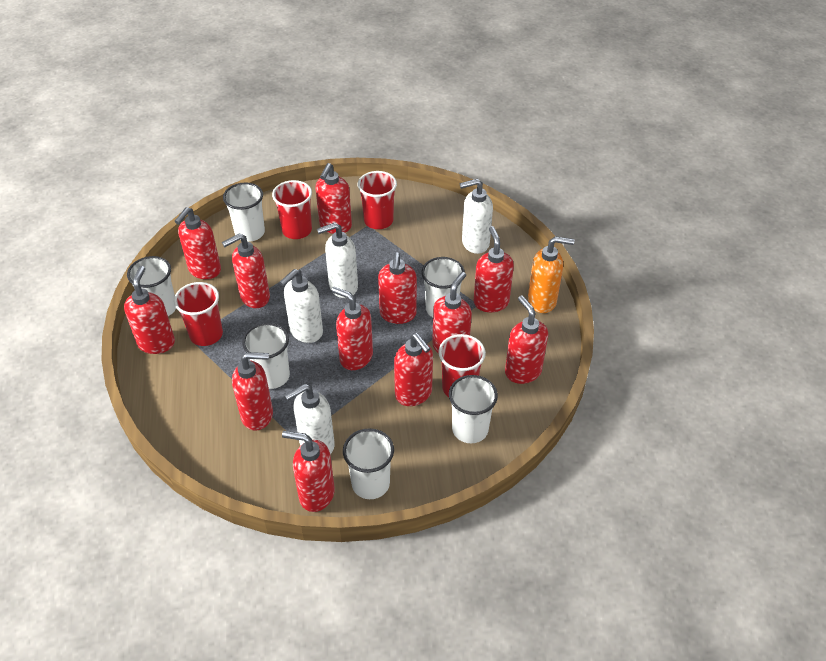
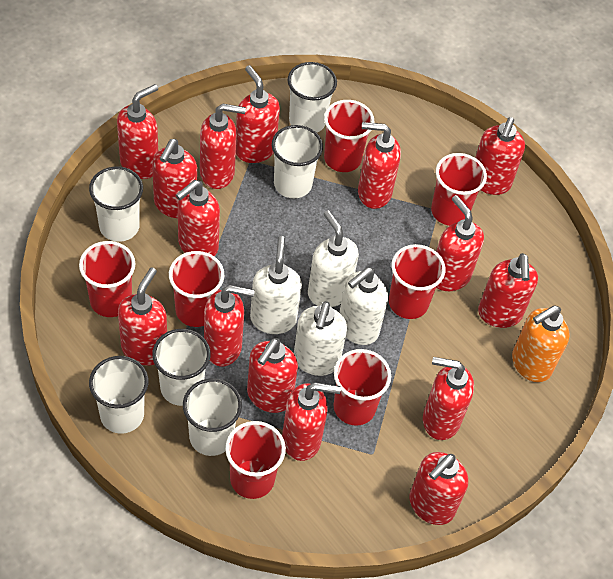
red cup: [174,282,223,346] [272,180,312,239] [358,171,397,229] [438,334,486,397] = 4 -> [79,241,135,317] [169,251,224,327] [225,421,286,499] [324,100,374,172] [333,349,391,426] [389,244,445,319] [431,153,487,226] = 7
red soap dispenser: [124,266,175,354] [175,207,221,279] [222,233,270,308] [232,352,273,431] [282,431,335,512] [316,163,352,234] [331,287,373,370] [378,252,417,324] [394,333,433,406] [432,272,472,354] [474,226,514,312] [505,295,548,384] = 12 -> [117,84,158,179] [118,267,167,366] [152,139,197,218] [176,180,220,256] [200,104,246,189] [204,285,255,367] [236,65,280,163] [247,338,298,413] [282,382,341,461] [358,122,401,209] [409,452,468,525] [423,357,474,440] [436,195,484,291] [475,117,525,195] [478,253,538,328] = 15

